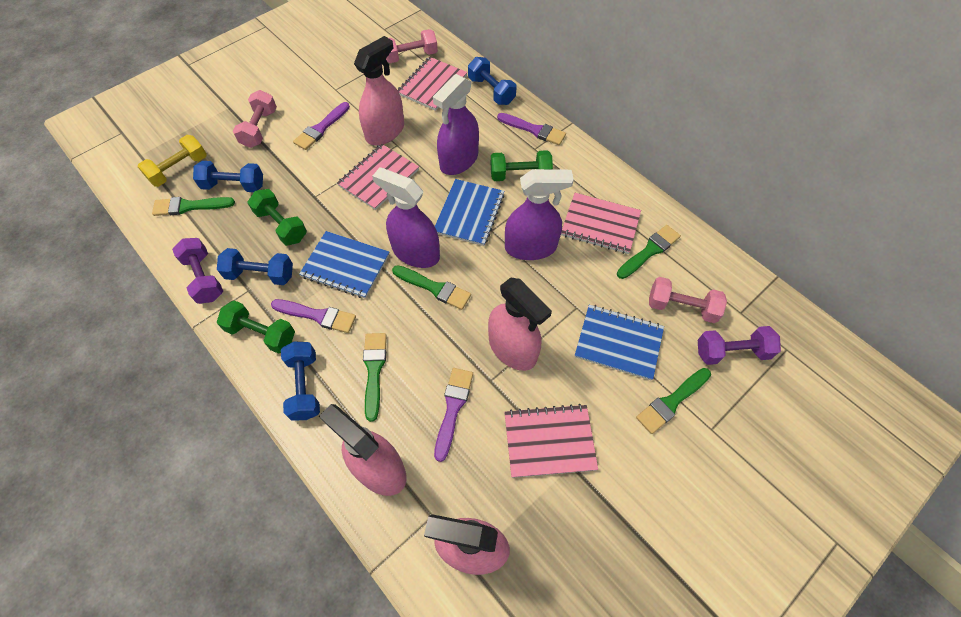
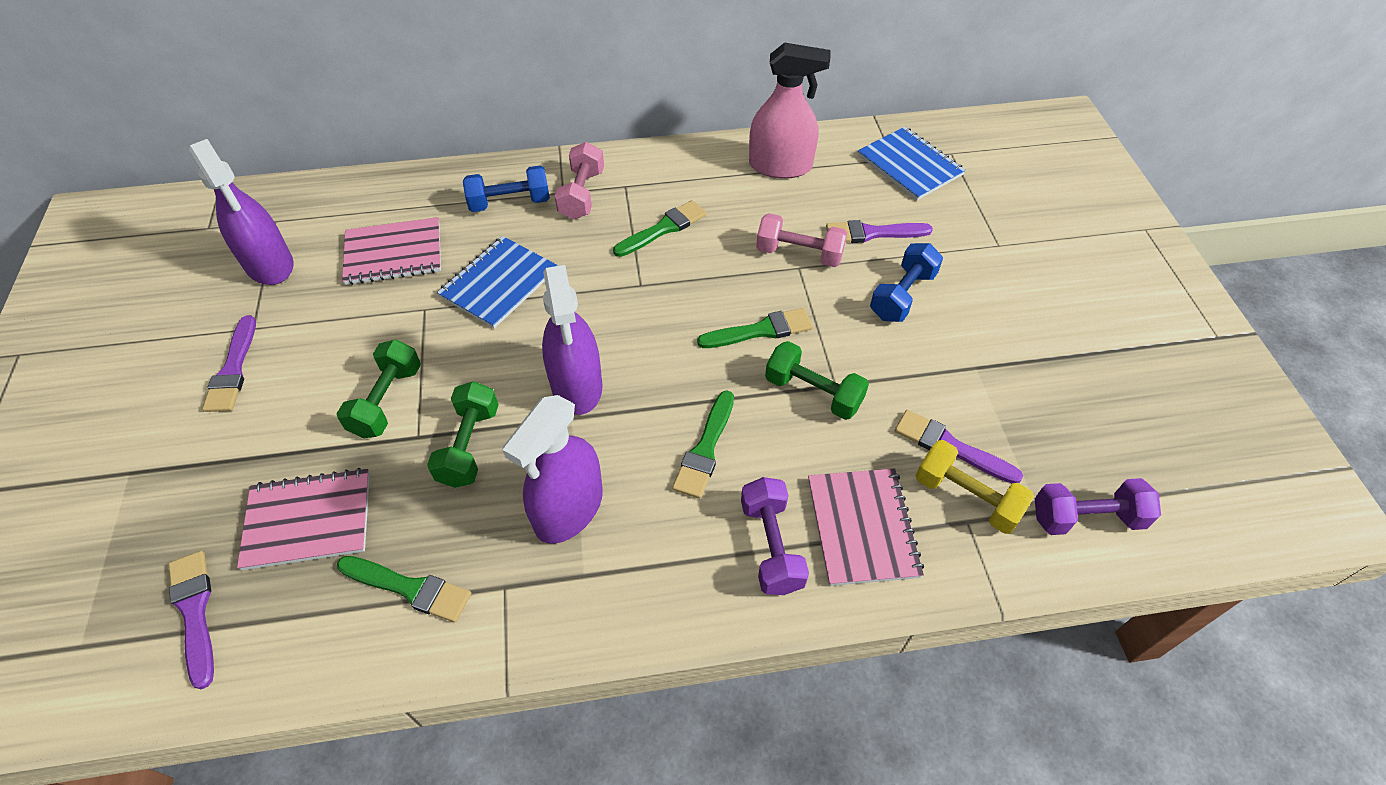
blue dumbbell: [193,161,263,192] [217,248,293,285] [281,341,320,421] [468,57,517,105] = 4 -> [463,165,550,212] [870,243,943,322] = 2
blue notebook: [299,231,390,299] [435,179,505,246] [575,305,664,380] = 3 -> [437,236,558,329] [858,127,966,200] = 2
green brush: [152,197,235,216] [363,333,387,422] [392,265,471,310] [617,225,681,279] [636,368,711,434] = 5 -> [337,556,471,623] [613,200,706,257] [672,390,734,499] [697,308,813,348] = 4
pink dumbbell: [233,90,277,148] [386,29,438,63] [649,277,727,323] = 3 -> [555,142,604,220] [756,213,847,267] = 2
pink notebook: [337,144,419,210] [398,57,467,111] [504,404,598,478] [561,193,641,254] = 4 -> [237,468,370,570] [342,217,441,285] [808,468,924,586] = 3
pink spray bottle: [319,404,407,496] [354,36,404,145] [424,514,510,575] [488,278,552,371] = 4 -> [749,43,830,179] = 1

